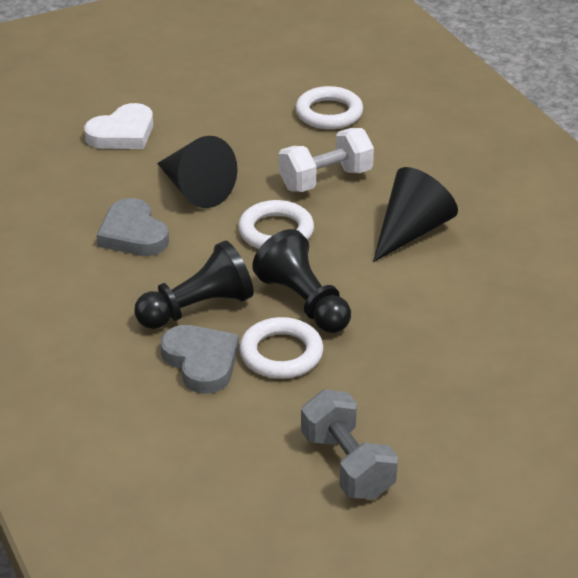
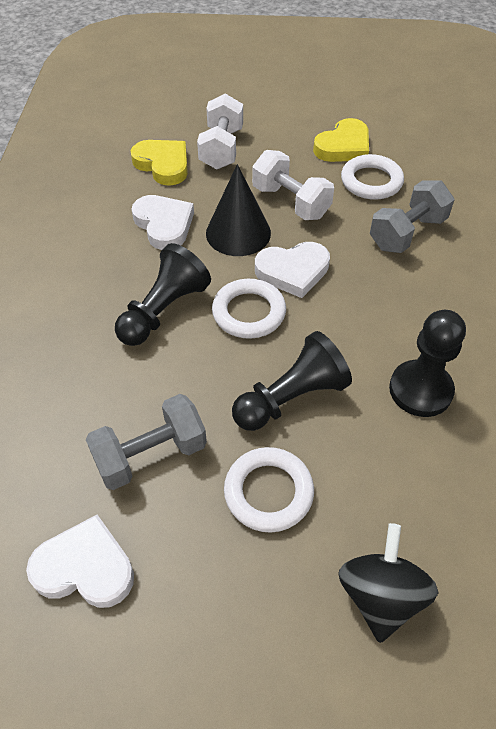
black cone: [157,136,237,208] [373,167,458,262] = 2 -> [206,164,271,256] = 1
black pawn: [134,240,254,329] [252,229,351,333] = 2 -> [115,243,211,346] [232,331,352,431] [389,310,466,417] = 3
black spinning top: none = 0 -> [338,523,439,643] = 1
grey dumbbell: [301,389,398,500] = 1 -> [85,394,207,490] [370,180,455,253] = 2
grey heart: [96,198,169,256] [160,325,239,394] = 2 -> none = 0
white dumbbell: [279,128,374,192] = 1 -> [197,93,243,169] [252,150,334,220] = 2
white heart: [84,103,153,149] = 1 -> [26,515,134,608] [132,195,194,250] [255,242,330,298] = 3
yellow heart: none = 0 -> [131,140,188,186] [313,118,369,162] = 2

